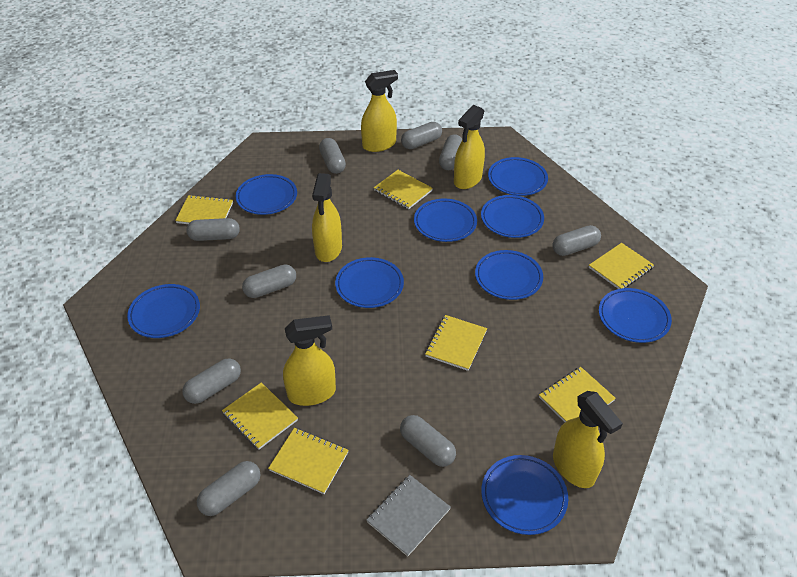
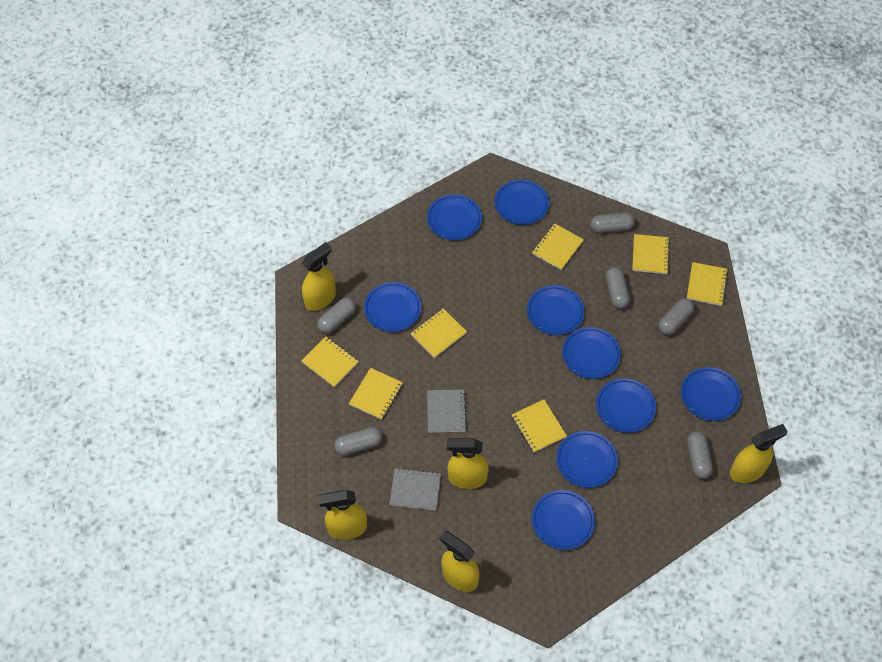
grey capsule: [182,359,241,404] [186,218,240,241] [197,461,261,516] [242,264,296,298] [319,138,346,174] [400,415,456,467] [401,122,442,149] [439,135,463,170] [552,225,601,256] = 9 -> [317,297,356,334] [334,427,382,456] [590,212,635,233] [606,267,630,309] [658,298,694,335] [687,432,713,479] = 6
grey notebook: [366,475,451,556] = 1 -> [389,468,441,510] [427,389,467,433] = 2

